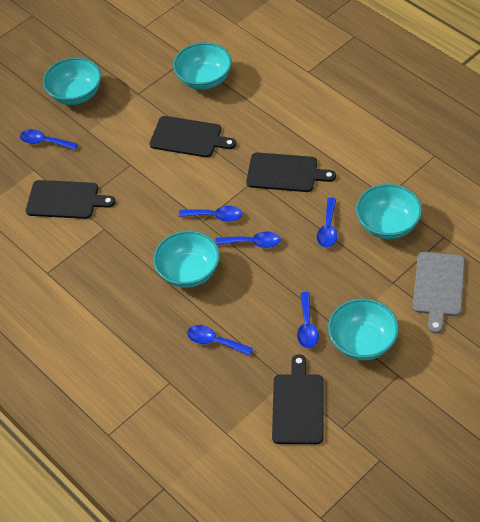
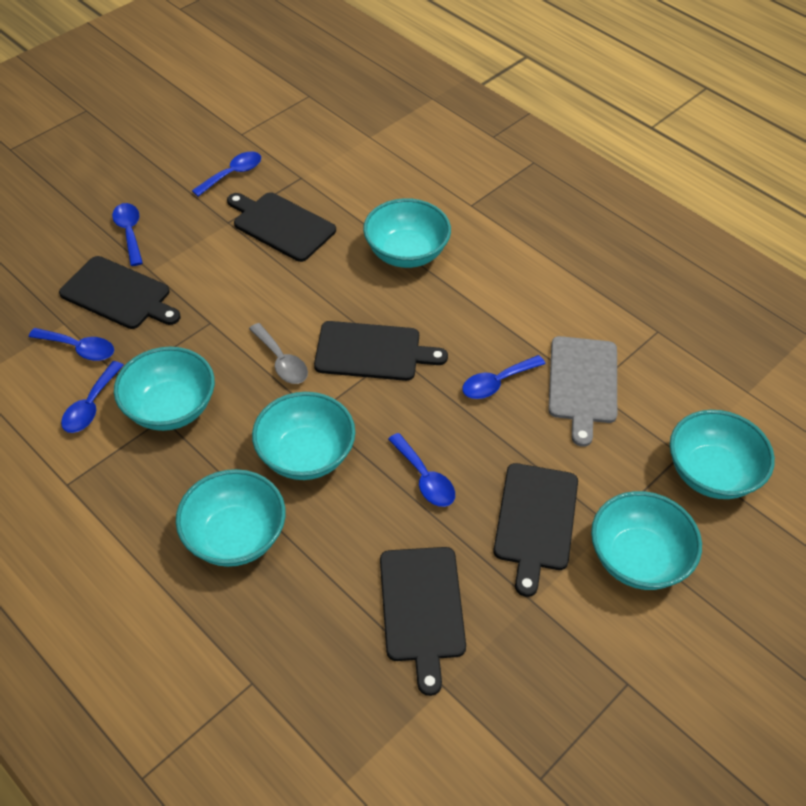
black cutting board: [26,180,115,219] [149,116,236,157] [246,152,336,192] [272,354,324,444] = 4 -> [59,256,180,329] [227,192,336,262] [314,321,448,381] [380,547,466,696] [493,463,578,597] = 5
grey spoon: none = 0 -> [249,323,308,384] = 1
turquoise bowl: [43,57,101,105] [153,230,220,288] [173,42,232,90] [328,298,399,360] [356,184,422,239] = 5 -> [114,347,215,431] [176,469,286,567] [252,392,355,480] [363,198,451,268] [591,491,702,590] [670,410,775,499] = 6

